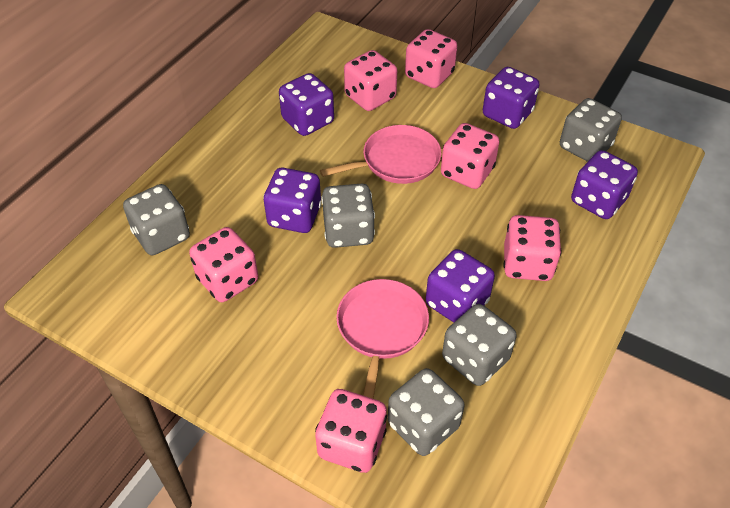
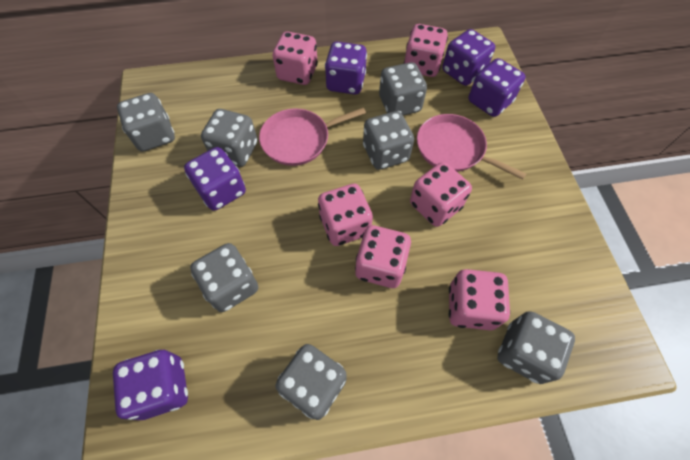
grey dice: [123,184,190,255] [321,184,375,248] [388,368,464,456] [442,304,517,386] [560,98,622,162] = 5 -> [117,93,175,152] [190,243,258,312] [201,109,257,167] [276,344,347,420] [363,111,414,170] [379,62,427,115] [497,311,575,384] = 7

